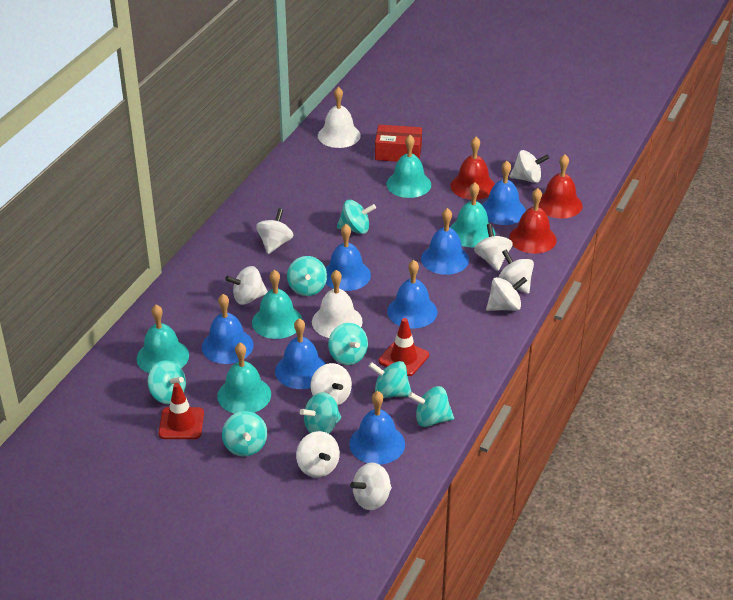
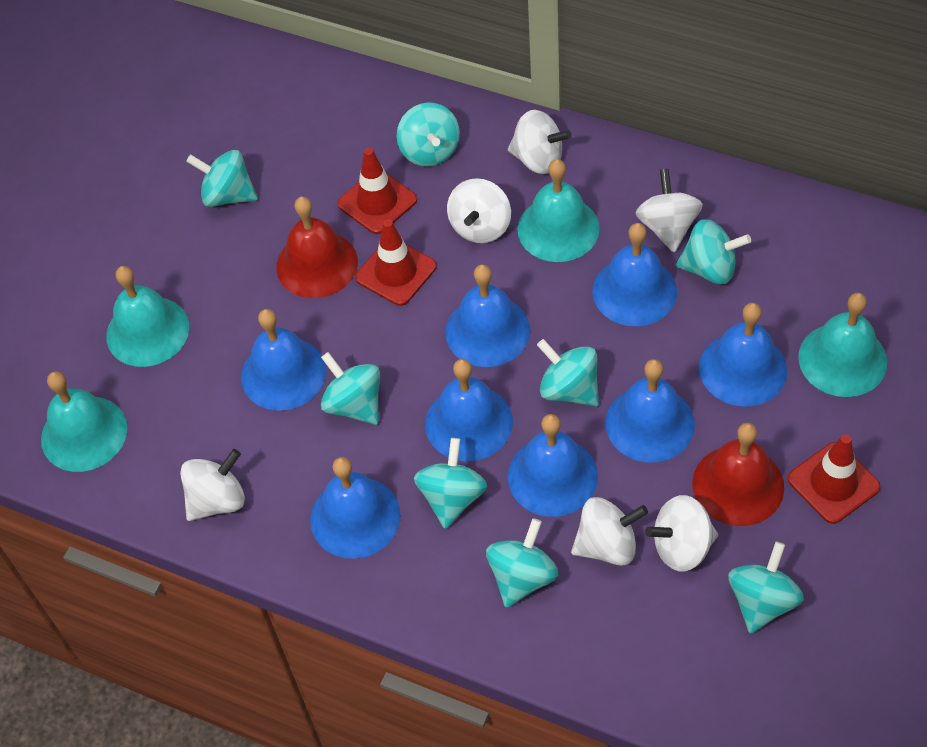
blue bell: [202,294,254,364] [275,318,326,389] [326,224,371,291] [349,391,405,465] [387,260,437,329] [421,208,469,275] [482,161,526,225] = 7 -> [241,309,326,410] [310,457,401,559] [425,359,513,461] [445,264,530,367] [508,414,598,517] [592,223,677,326] [606,359,695,463] [699,303,787,407] = 8
red bell: [450,137,495,200] [509,188,557,254] [538,155,583,219] = 3 -> [276,196,358,298] [692,423,784,526] = 2
red box: [375,125,422,162] = 1 -> none = 0
red traffic cone: [159,383,204,439] [378,318,429,376] = 2 -> [337,148,417,234] [355,219,437,306] [788,434,881,524] = 3
turquoise bell: [137,305,189,373] [217,343,271,414] [252,270,303,339] [386,135,431,198] [450,182,495,248] = 5 -> [41,371,127,472] [106,266,189,367] [518,159,600,262] [798,293,887,397] = 4
white bell: [312,270,363,338] [318,87,361,148] = 2 -> none = 0
white spinning top: [225,266,268,305] [256,208,294,254] [296,431,340,478] [311,363,352,406] [350,462,392,510] [474,224,513,271] [486,277,527,311] [498,249,534,294] [510,150,549,183] = 9 -> [180,449,245,521] [447,178,511,243] [508,110,571,174] [571,497,648,566] [635,169,703,252] [645,495,718,572] = 6

